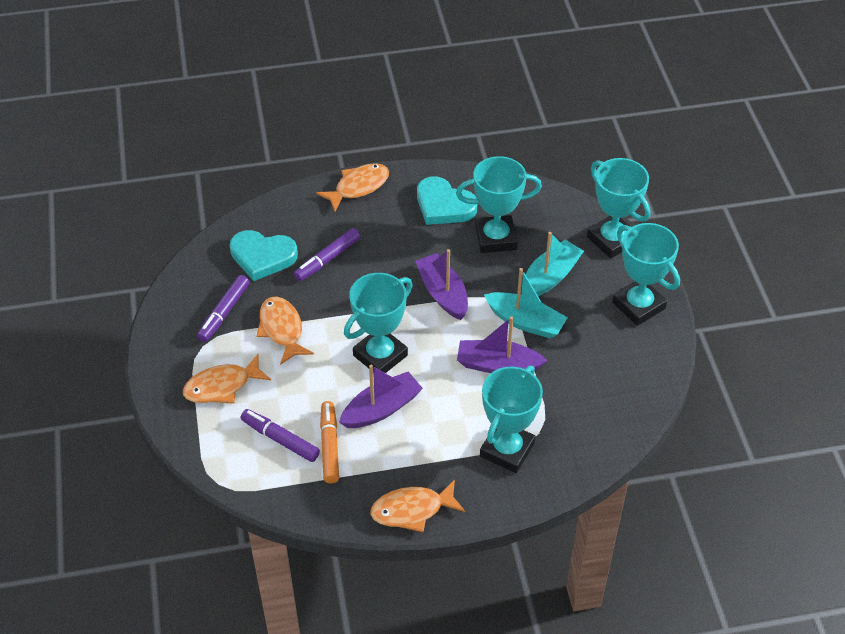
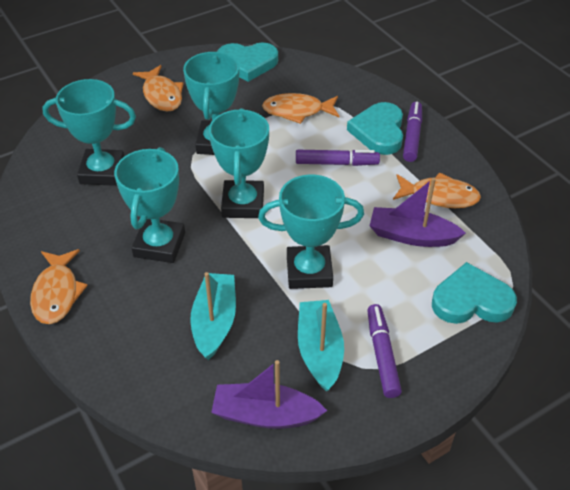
orange marker: [320,401,339,483] = 1 -> none = 0
purple boat: [339,365,423,428] [415,249,468,320] [457,316,547,373] = 3 -> [211,360,327,429] [370,178,466,247] = 2
turquoise heart: [230,230,298,281] [417,177,477,225] = 2 -> [217,43,278,82] [347,102,403,155] [432,262,517,324] = 3

